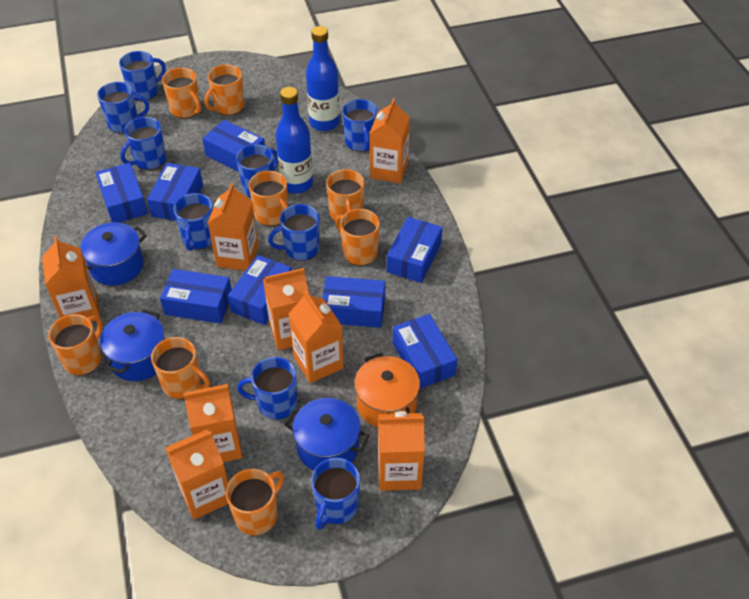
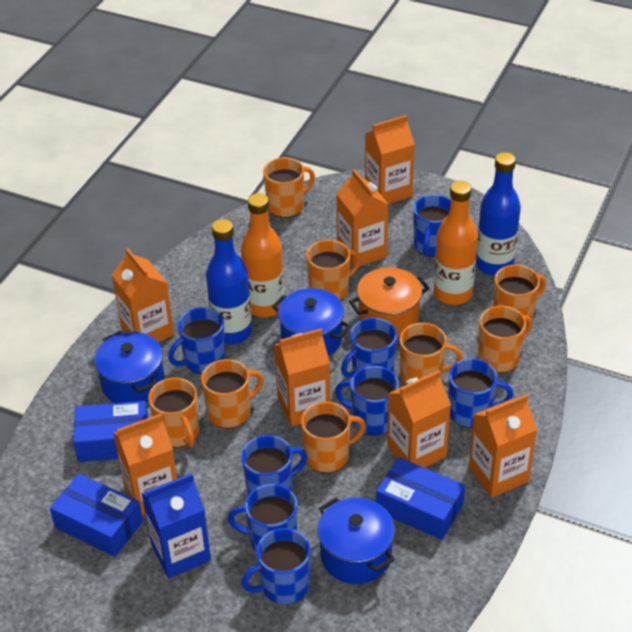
blue box: [95,163,148,223] [147,163,203,221] [160,269,232,324] [202,120,265,172] [228,255,292,325] [322,276,385,328] [387,217,443,283] [393,314,457,389] = 8 -> [50,474,143,557] [73,401,148,462] [376,457,465,540] = 3
blue carton: none = 0 -> [141,473,211,578] = 1
blue mug: [97,82,149,133] [119,51,166,101] [120,117,166,170] [173,193,213,251] [236,144,278,197] [237,357,297,420] [268,204,320,261] [311,458,360,530] [342,99,378,152] = 9 -> [168,307,225,374] [228,484,297,552] [241,435,307,495] [241,528,311,605] [335,366,399,435] [341,318,397,378] [413,195,451,257] [449,358,513,428] = 8
orange bottle: none = 0 -> [241,193,284,317] [434,181,478,305] = 2
orange carton: [42,236,101,318] [165,430,228,520] [183,384,242,462] [208,183,258,271] [263,268,309,350] [289,290,344,383] [370,98,410,183] [378,411,425,491] = 8 -> [112,248,174,342] [113,414,177,515] [274,328,330,427] [336,169,389,267] [365,115,415,204] [387,370,451,468] [469,394,537,498] = 7

